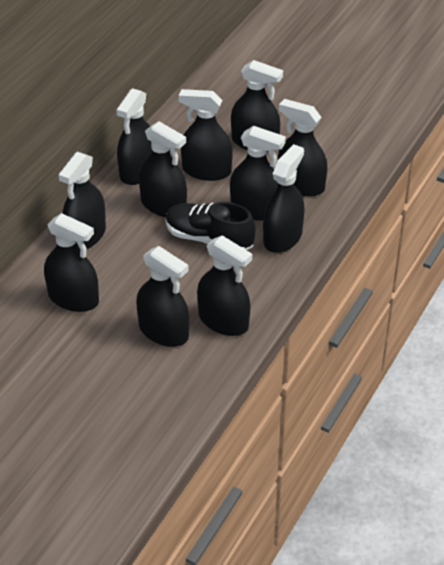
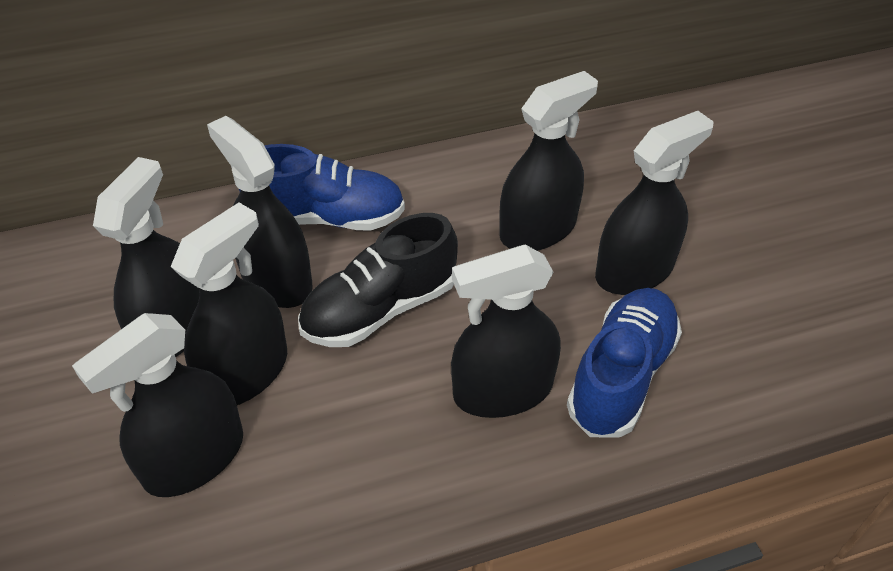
black spray bottle: [44,213,99,312] [58,152,106,250] [116,88,152,185] [136,246,189,347] [139,121,187,217] [179,89,233,181] [197,235,252,336] [230,126,286,221] [231,60,283,152] [263,144,305,253] [278,99,327,197] = 11 -> [72,313,243,497] [93,157,199,357] [171,203,287,405] [207,116,312,308] [451,245,561,418] [499,71,598,251] [595,111,714,295] = 7
blue shoe: none = 0 -> [239,144,405,231] [567,288,682,438] = 2

